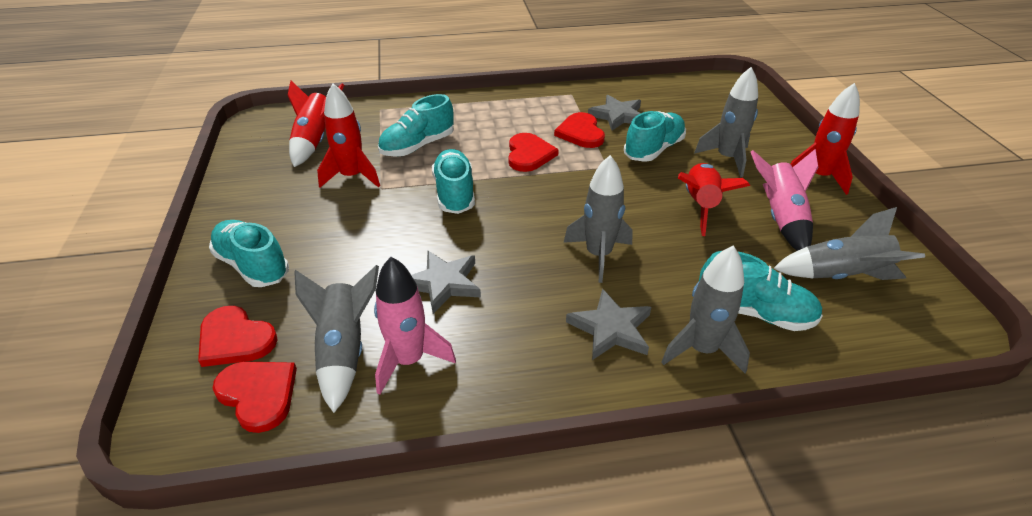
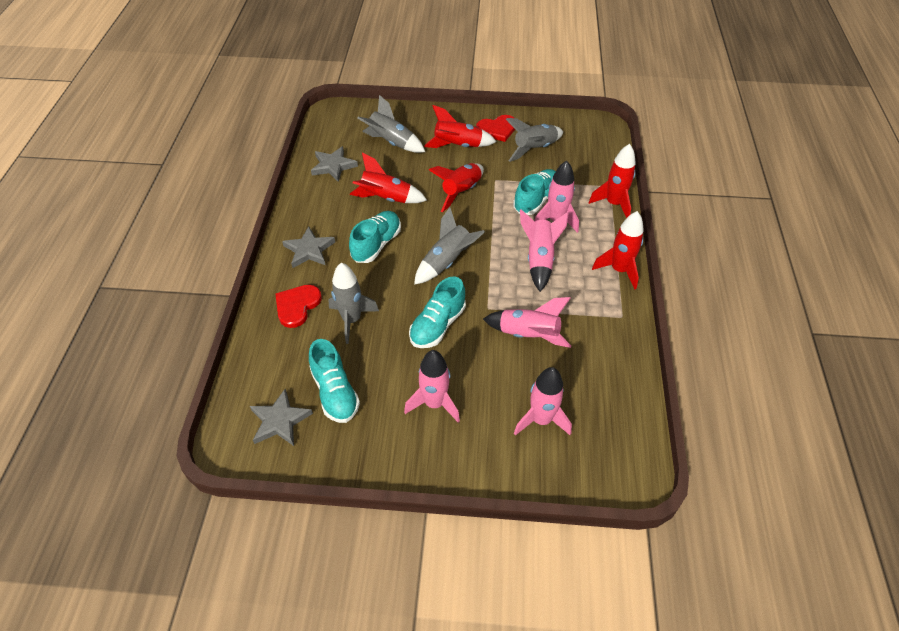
grey rocket: [294,265,379,413] [564,155,633,283] [662,246,750,373] [694,67,758,177] [773,207,925,280] = 5 -> [328,263,379,344] [357,95,425,153] [414,207,485,284] [506,118,563,162] = 4
pink rocket: [374,257,456,395] [751,149,818,251] = 2 -> [404,350,460,422] [483,297,571,348] [514,367,572,436] [520,209,569,292] [534,161,579,233] = 5
red heart: [198,306,278,367] [213,362,297,433] [508,133,559,172] [554,112,605,148] = 4 -> [276,285,322,328] [476,115,515,142] = 2
red rocket: [288,81,344,167] [317,83,380,188] [678,163,750,236] [791,83,860,195] = 4 -> [350,152,427,203] [424,105,497,148] [429,163,484,212] [589,144,636,218] [592,211,644,290] = 5
turquoise shoe: [209,220,289,287] [378,94,454,157] [432,149,475,214] [624,111,686,162] [699,251,823,331] = 5 -> [309,339,360,423] [349,211,401,263] [409,276,466,348] [513,169,556,215] = 4

